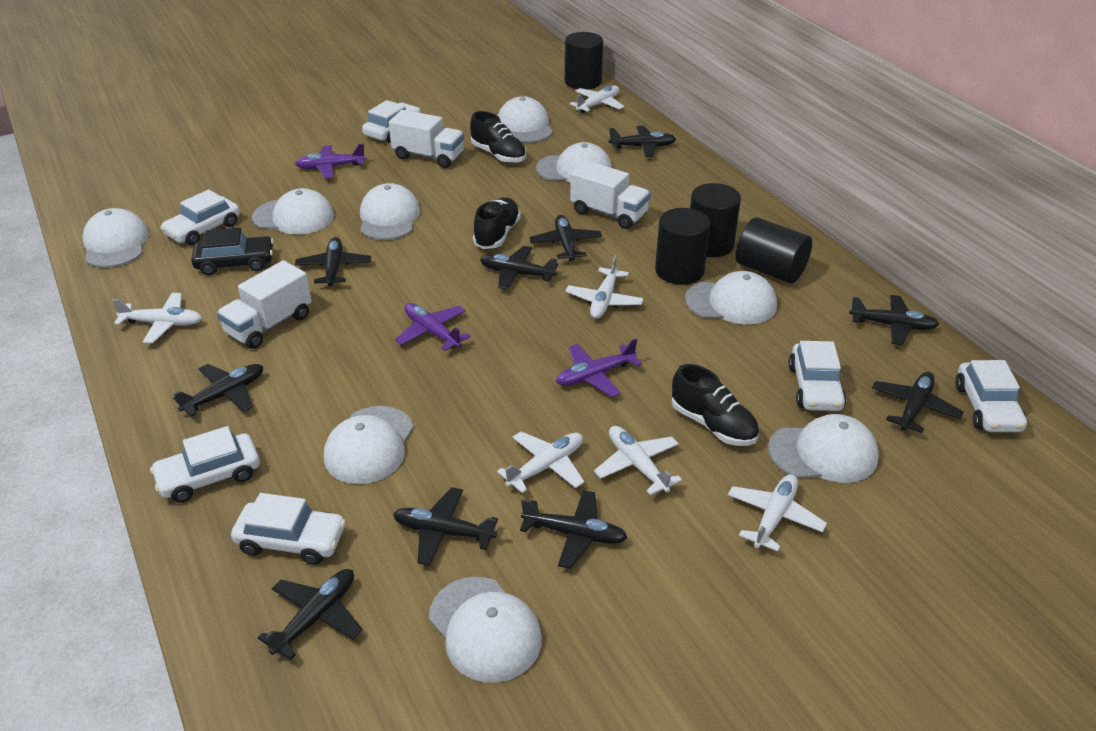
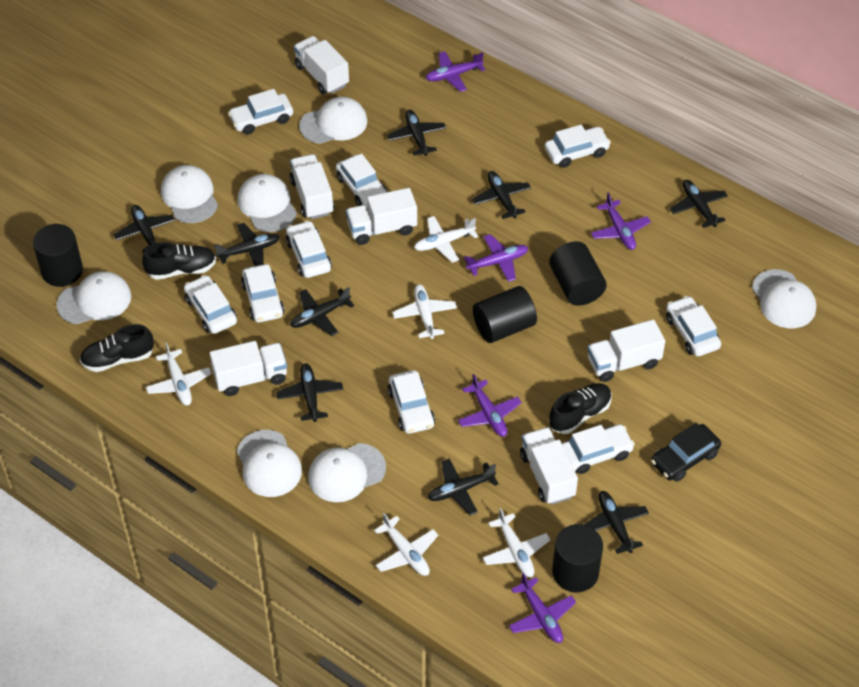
black plane: [173,364,263,417] [258,569,362,660] [295,237,371,286] [393,487,498,566] [480,246,558,290] [520,490,628,569] [529,215,602,261] [609,126,676,157] [849,295,939,345] [872,372,963,433] = 10 -> [114,205,175,254] [214,223,280,266] [276,363,343,422] [290,287,354,336] [387,110,446,156] [428,459,499,516] [472,171,531,219] [584,491,649,554] [670,180,728,228] = 9
purple plane: [295,144,366,179] [395,303,471,351] [556,339,642,397] = 3 -> [426,51,485,92] [458,374,522,437] [464,234,528,282] [509,573,576,643] [591,192,651,250] = 5
white cap: [83,208,149,268] [252,188,334,235] [324,406,414,484] [360,183,420,240] [429,577,542,683] [498,96,553,143] [536,142,612,182] [685,271,777,325] [768,414,879,483] = 9 -> [56,271,131,324] [161,165,218,223] [237,430,302,497] [238,174,297,232] [299,97,367,144] [308,443,386,502] [752,269,816,328] = 7
white car: [150,426,260,503] [160,189,240,246] [231,493,346,565] [362,100,421,143] [788,341,846,411] [955,360,1027,432] = 6 -> [184,275,237,334] [228,89,293,135] [241,264,285,322] [286,220,332,278] [336,154,387,208] [388,370,435,434] [545,125,611,168] [562,424,635,474] [666,296,721,356] = 9
white plane: [112,293,202,343] [497,431,585,493] [565,255,644,319] [570,85,624,113] [594,426,682,495] [728,474,827,552] = 6 -> [146,343,212,406] [374,513,438,576] [392,284,457,339] [414,216,478,263] [483,508,550,577] = 5
white truck: [217,260,311,349] [389,110,464,168] [570,161,651,229] = 3 -> [210,341,287,396] [290,154,334,219] [294,36,349,94] [346,188,417,245] [520,427,578,505] [587,319,665,382] = 6

